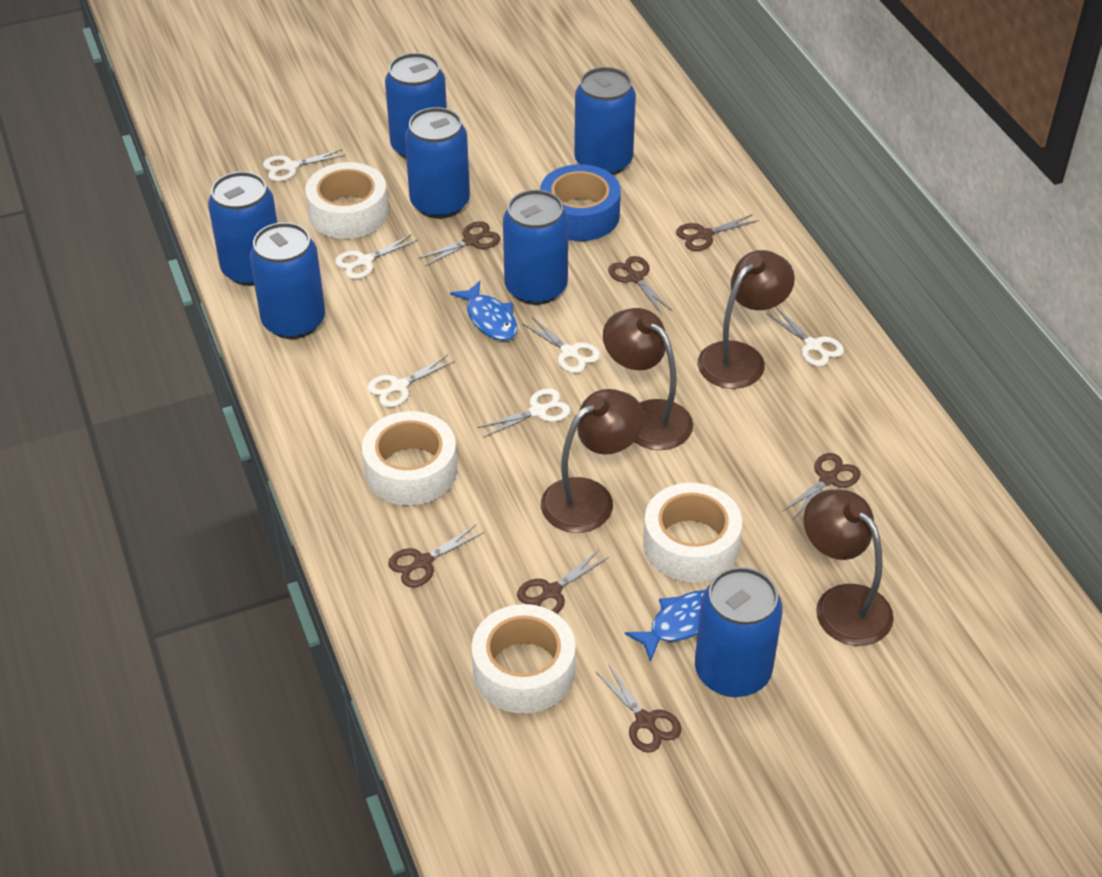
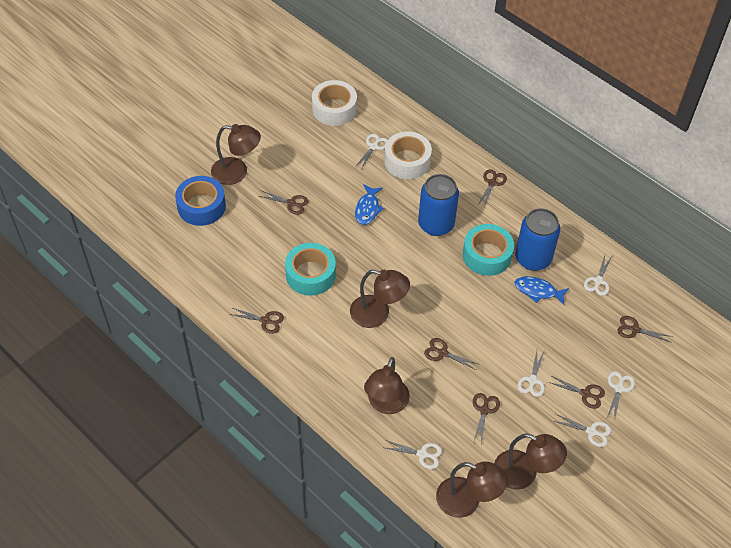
blue can: [208,171,277,286] [250,222,325,339] [385,53,447,159] [405,107,470,219] [503,190,568,305] [574,67,636,175] [695,567,783,697] = 7 -> [418,174,459,236] [515,208,561,271] = 2
brown lamp: [541,389,644,533] [603,308,693,450] [697,250,795,389] [803,489,894,646] = 4 -> [211,124,261,185] [350,270,410,328] [364,357,410,414] [436,462,508,518] [494,433,567,489] = 5
turquoise tape: none = 0 -> [285,243,336,296] [463,224,514,276] = 2
white tape: [305,162,388,239] [362,411,457,506] [472,604,576,714] [643,483,742,582] = 4 -> [312,80,357,126] [384,132,432,179] = 2

